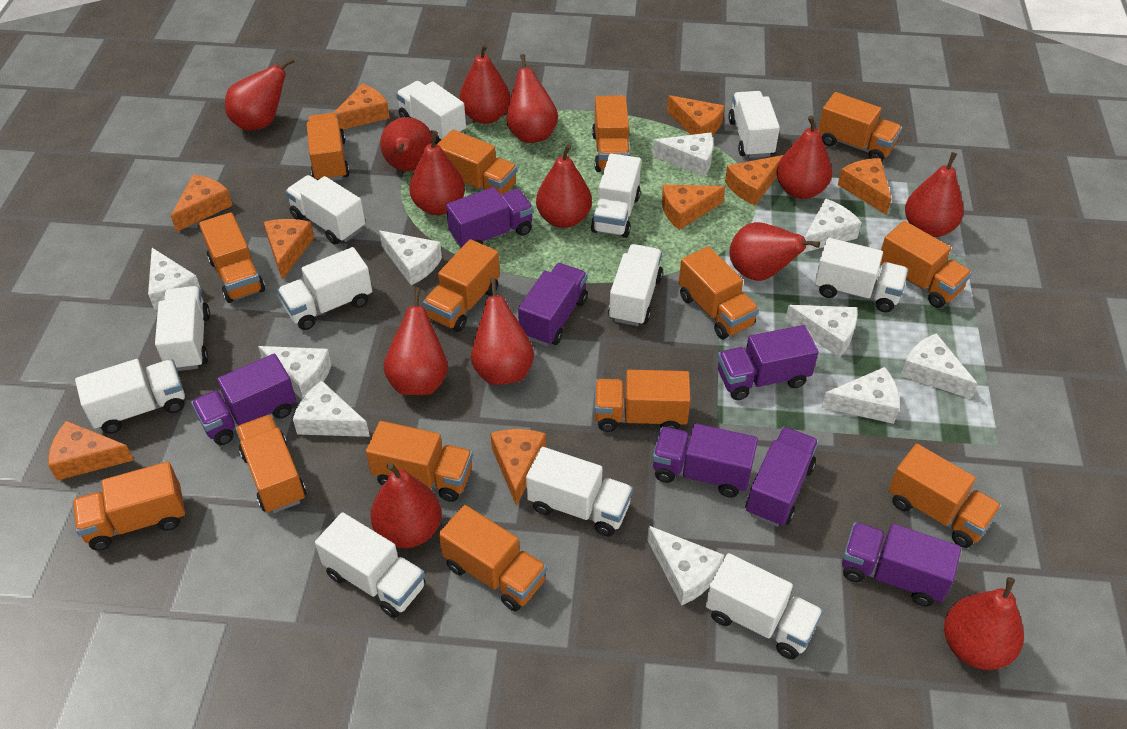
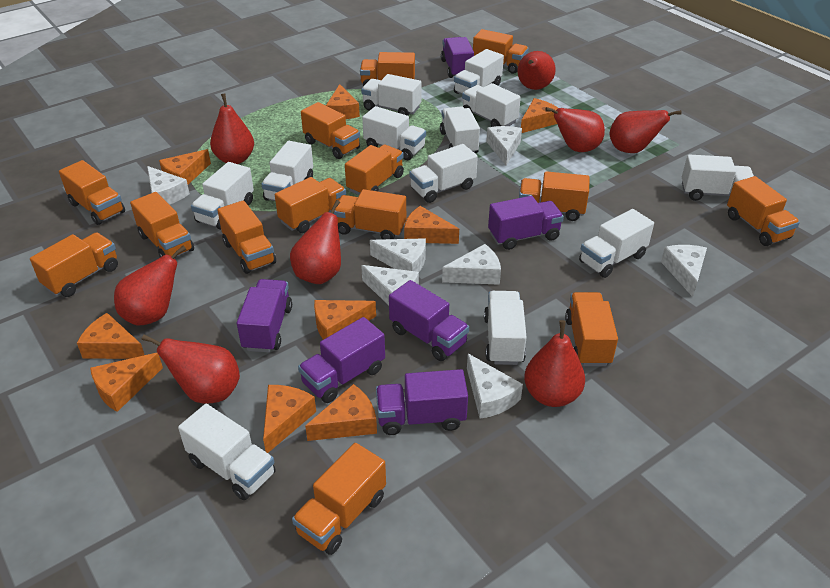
purple truck: [191,354,296,445] [446,187,534,248] [518,263,588,346] [652,423,758,497] [718,325,819,400] [746,427,818,527] [842,522,961,606] = 7 -> [237,279,292,352] [298,317,385,403] [376,369,468,435] [389,280,469,361] [441,37,474,78] [488,196,564,250] = 6
red pear: [225,58,295,131] [370,463,442,548] [380,117,432,171] [384,287,448,395] [409,131,465,215] [459,44,510,124] [471,278,534,385] [506,54,558,143] [536,144,592,228] [729,222,820,281] [776,116,832,199] [905,152,964,238] [944,577,1024,670] = 13 -> [114,245,186,326] [142,335,240,403] [210,93,254,164] [290,200,341,284] [517,51,556,90] [524,320,585,407] [545,107,605,152] [610,110,682,153] = 8
white cheese: [148,248,201,310] [258,346,332,399] [293,380,370,437] [379,231,442,285] [647,526,724,606] [652,133,713,177] [785,305,858,358] [802,199,862,253] [821,367,900,424] [901,333,978,399] = 10 -> [147,166,190,205] [361,265,419,305] [370,238,426,272] [442,244,501,285] [467,354,523,419] [486,126,522,165] [661,245,707,297] = 7

